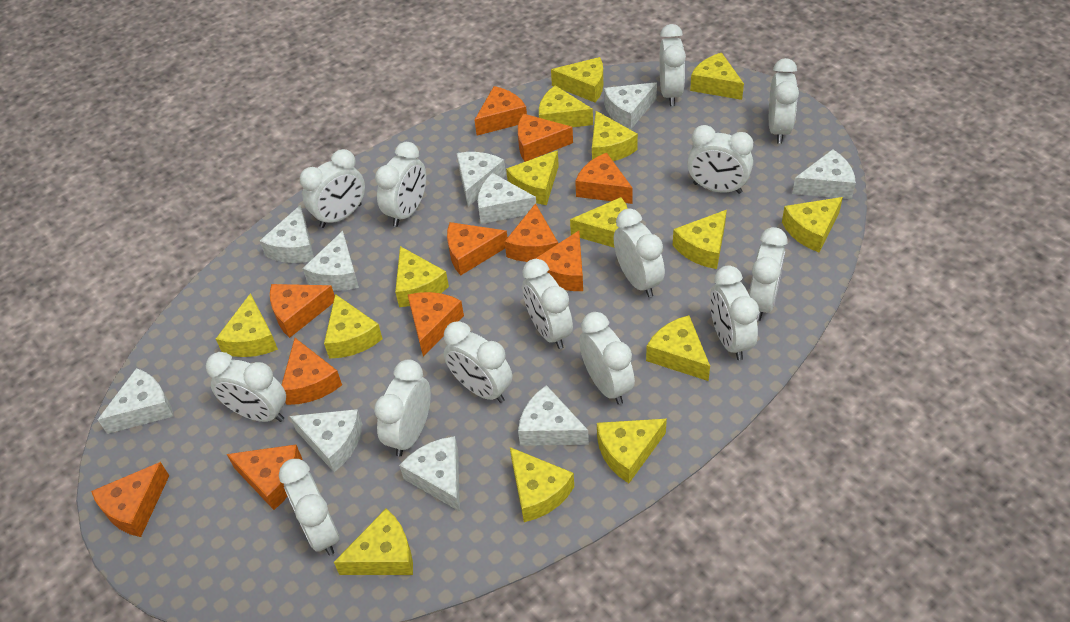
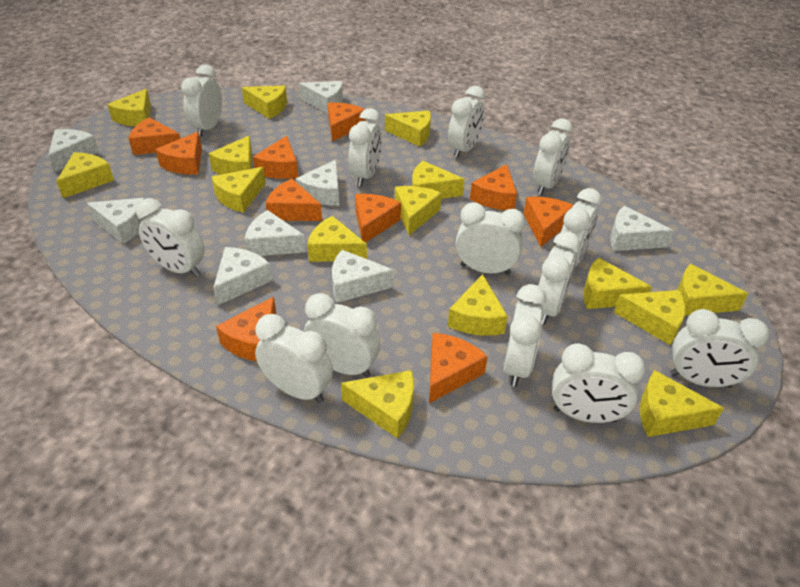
orange cheese: [91,462,169,537] [227,444,302,510] [270,284,335,338] [282,338,342,405] [407,292,464,357] [447,222,507,275] [475,86,527,136] [505,203,558,262] [518,114,573,162] [535,231,583,291] [575,153,633,204] = 11 -> [128,117,180,155] [155,132,202,175] [216,297,277,361] [253,136,298,179] [265,179,322,221] [328,103,366,141] [355,194,401,243] [429,333,488,403] [470,164,517,210] [524,197,573,247] = 10
white cheese: [98,368,173,434] [260,205,314,263] [290,409,362,472] [302,231,359,291] [399,436,460,512] [457,152,506,207] [478,173,536,224] [518,385,589,446] [604,82,657,130] [792,149,856,199] = 10 -> [48,129,99,172] [87,198,150,244] [213,247,272,306] [245,210,306,256] [296,160,339,206] [299,81,343,113] [332,250,394,303] [610,206,674,251] = 8
white clock: [206,352,286,422] [279,459,339,556] [300,149,365,228] [374,359,431,457] [375,142,426,227] [444,321,512,403] [522,259,573,349] [579,312,635,405] [614,208,665,297] [659,24,686,106] [687,125,753,194] [710,265,759,360] [749,227,787,321] [769,58,799,144] = 14 -> [136,198,205,277] [181,65,222,137] [255,314,333,403] [304,293,381,378] [349,108,382,186] [448,86,485,158] [456,202,525,275] [504,284,546,387] [533,118,573,195] [538,231,581,325] [552,343,645,423] [557,188,602,267] [670,309,769,388] = 13

